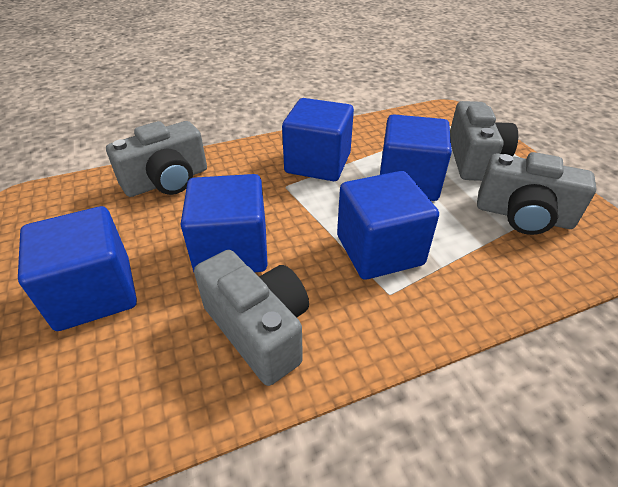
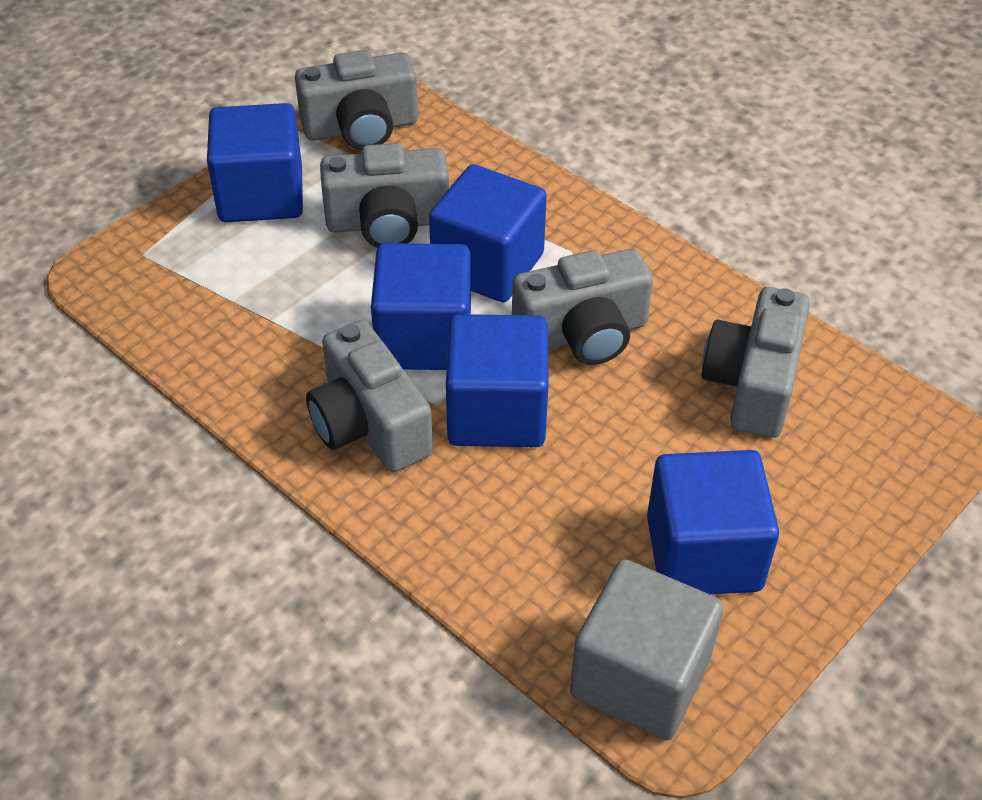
grey camera: [106,121,207,197] [194,250,309,386] [450,101,518,181] [477,152,597,235] = 4 -> [295,50,418,150] [306,320,433,472] [320,143,449,248] [512,249,653,365] [702,287,810,438] = 5
grey cube: none = 0 -> [570,559,723,740] = 1

